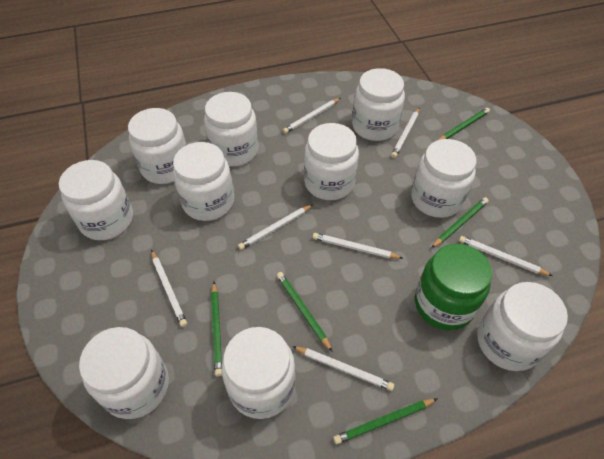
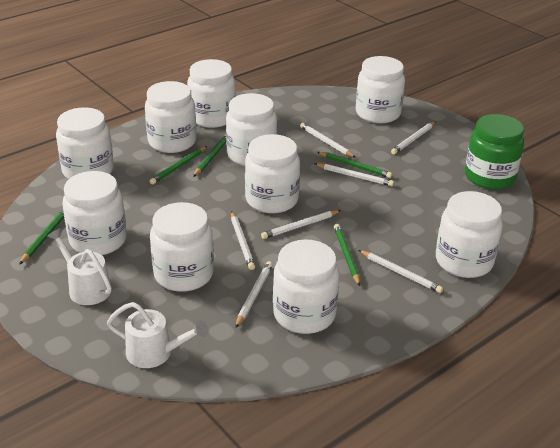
white watering can: none = 0 -> [47,228,112,305] [107,302,208,368] = 2

